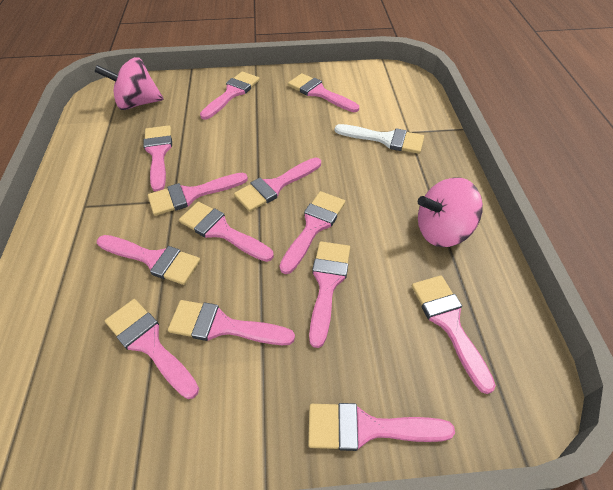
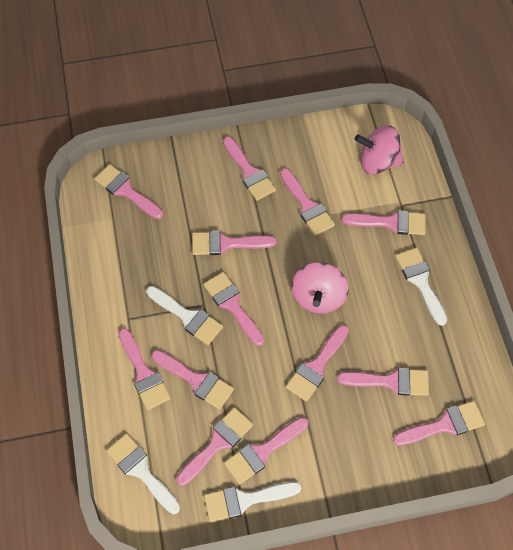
white brush: [335,124,424,154] = 1 -> [106,433,180,514] [146,286,223,345] [204,482,301,522] [395,248,447,326] = 4

